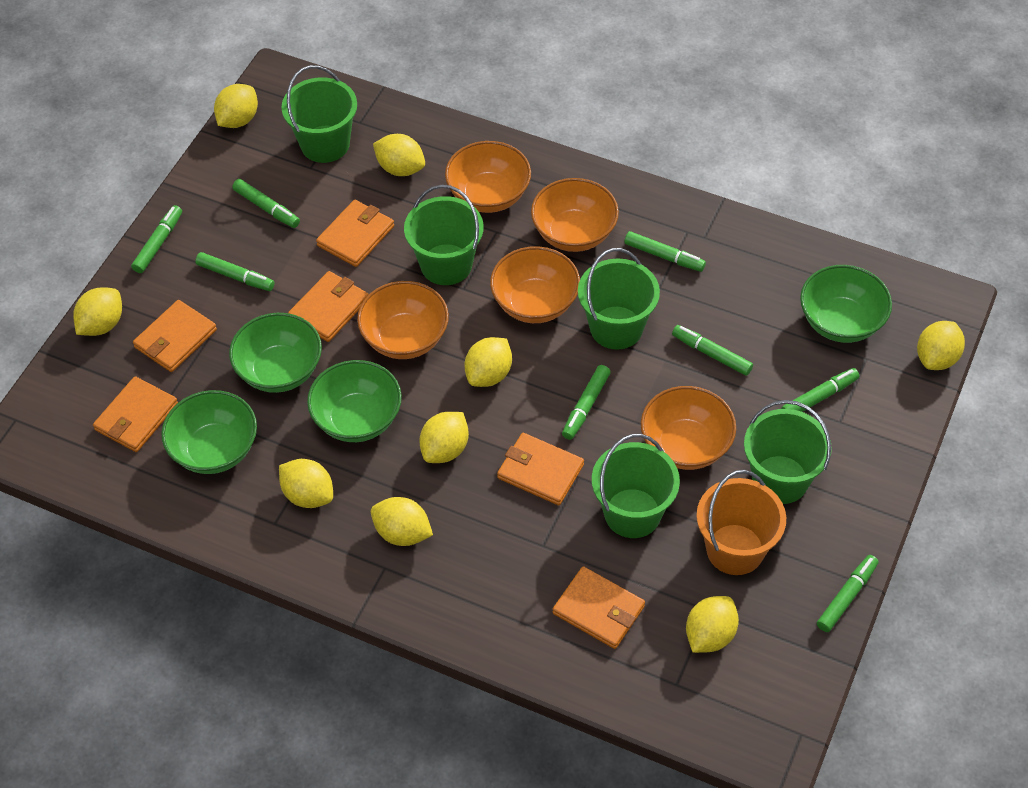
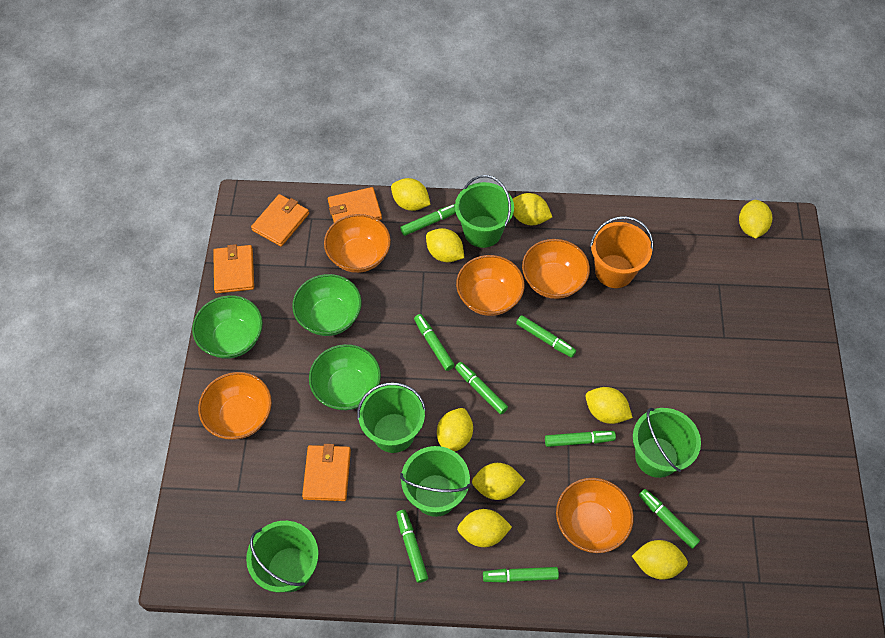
green bowl: [161,390,257,474] [229,313,322,393] [307,360,402,442] [800,265,892,343] = 4 -> [192,295,263,359] [292,274,362,336] [309,344,381,410] = 3
orange wallet: [93,376,178,452] [133,300,217,372] [288,271,369,342] [316,200,394,267] [497,433,584,505] [553,566,645,649] = 6 -> [213,244,254,294] [251,194,309,247] [302,444,351,501] [328,187,382,222] = 4

